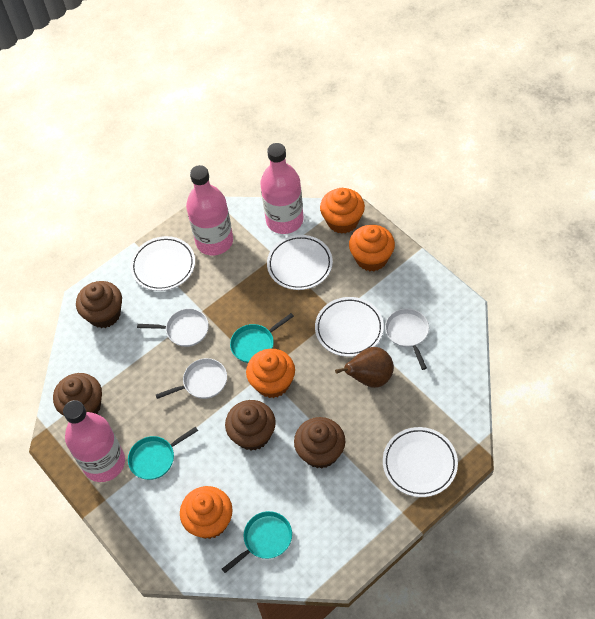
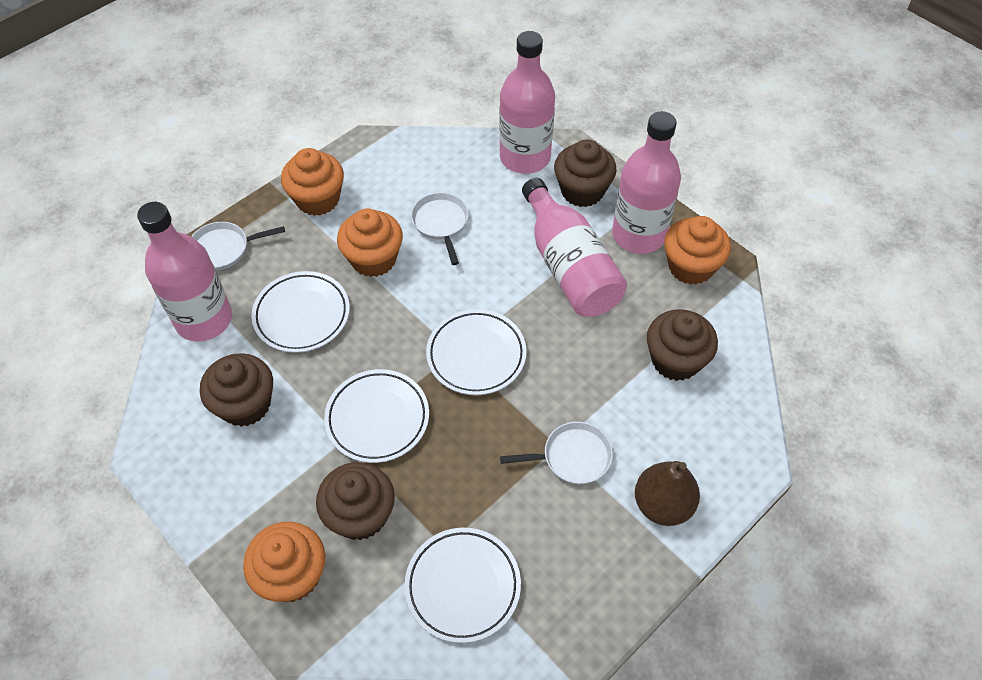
pink bottle: [63,400,125,482] [186,165,233,256] [260,143,303,234] = 3 -> [137,202,232,342] [499,31,555,174] [522,178,627,317] [612,111,681,254] = 4
turquoise pan: [128,427,198,480] [222,511,292,573] [230,313,294,363] = 3 -> none = 0

